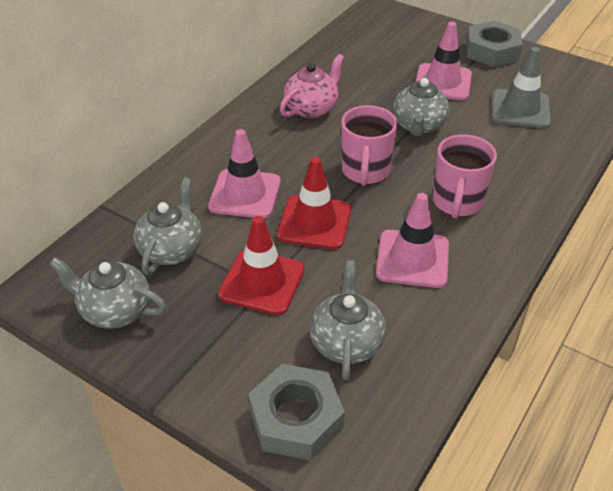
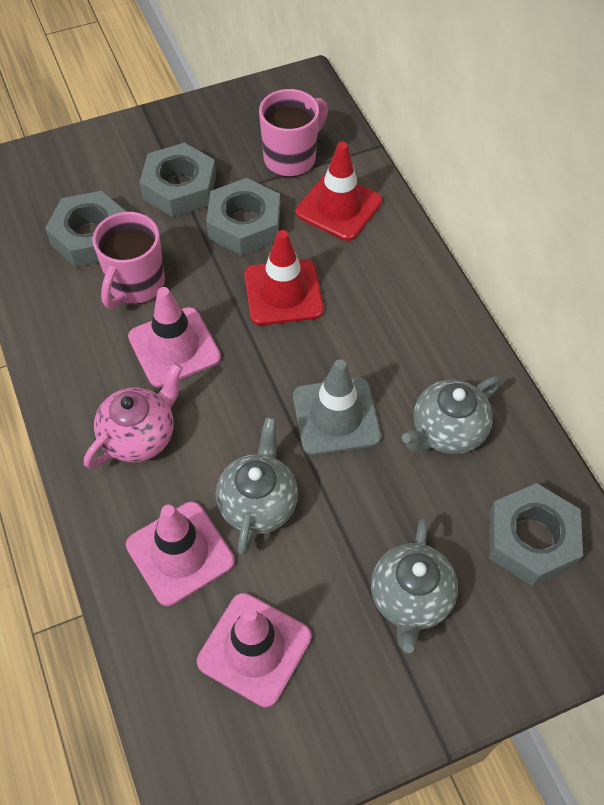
grey nut: [248,364,345,461] [466,21,523,67] = 2 -> [45,191,126,267] [140,143,216,217] [206,178,280,255] [489,483,583,586] = 4
grey teapot: [49,257,166,329] [134,178,202,275] [310,260,386,380] [393,75,450,137] = 4 -> [216,417,298,555] [371,518,458,653] [402,376,501,454] = 3

